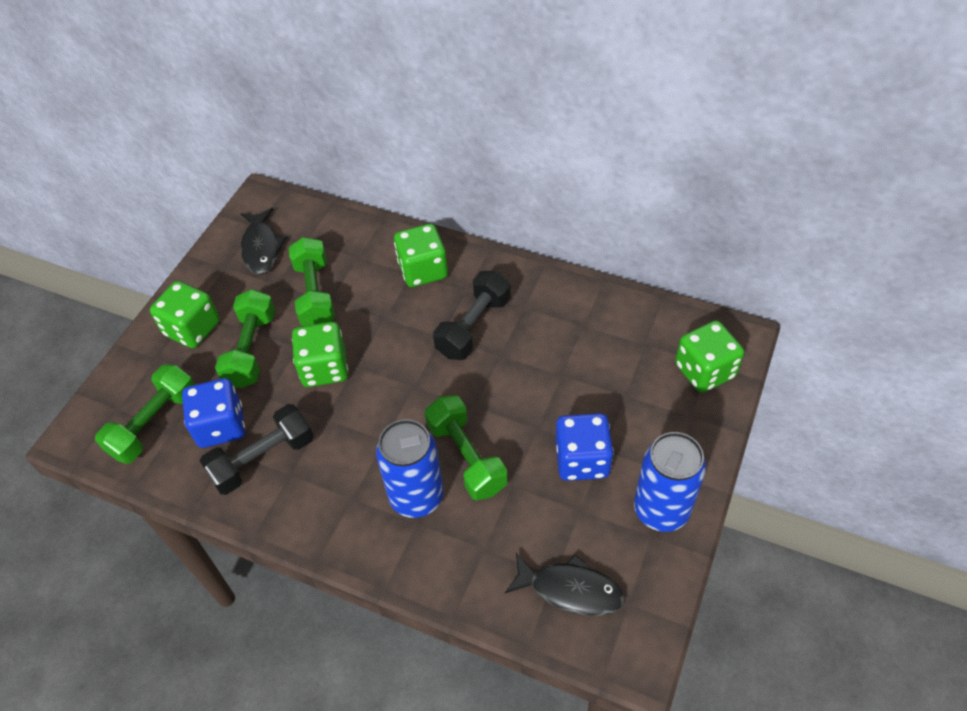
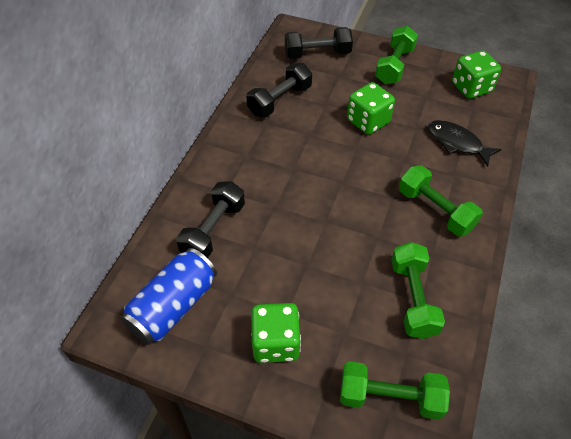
black dumbbell: [200,404,314,495] [433,271,511,360] = 2 -> [176,181,245,258] [246,63,312,117] [285,27,353,59] = 3
black fish: [241,208,287,274] [505,553,625,616] = 2 -> [428,120,501,166] = 1
blue can: [376,419,444,518] [634,432,706,532] = 2 -> [121,248,217,345] = 1
blue dice: [182,378,245,448] [555,413,614,481] = 2 -> none = 0
green dice: [150,281,220,348] [292,322,348,387] [394,224,448,287] [675,320,744,393] = 4 -> [251,303,301,363] [347,82,395,135] [452,50,501,99] = 3

